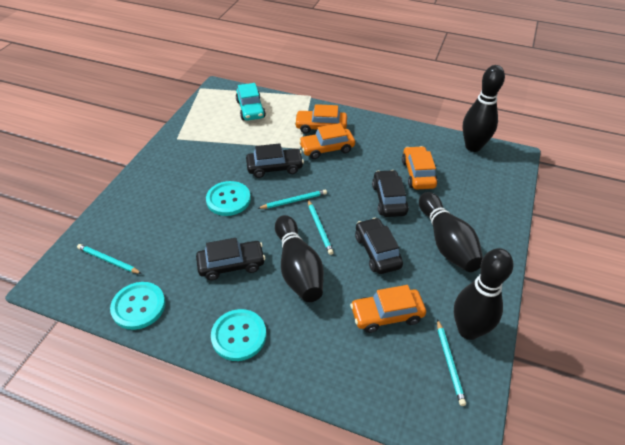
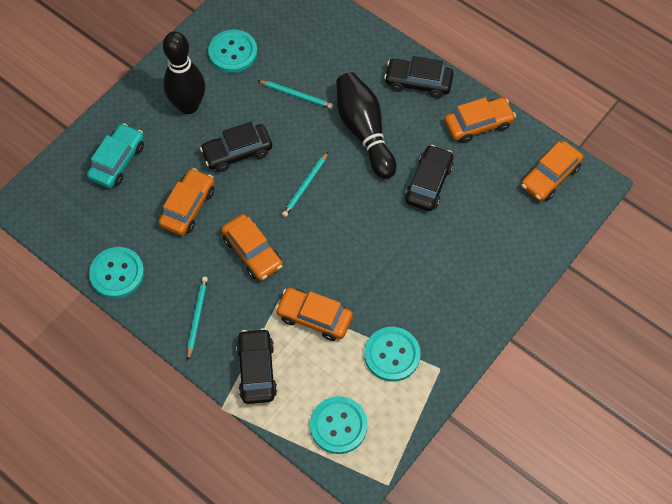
black bowling pin: [275,215,324,302] [419,192,483,272] [454,248,513,340] [462,65,505,152] = 4 -> [163,31,205,114] [336,72,396,179] = 2
orange car: [295,104,347,134] [299,123,355,159] [350,285,426,333] [402,146,438,189] = 4 -> [158,168,214,236] [221,214,283,281] [275,288,353,341] [444,97,516,143] [521,141,583,201] = 5
turquoise button: [110,282,165,330] [206,181,251,216] [211,309,266,361] = 3 -> [89,247,144,298] [208,29,258,73] [310,396,368,454] [364,327,421,382] = 4
turquoise pencil: [77,244,142,274] [257,189,327,209] [308,200,334,255] [437,319,466,406] = 4 -> [187,277,208,360] [257,80,333,109] [282,152,328,217] = 3

